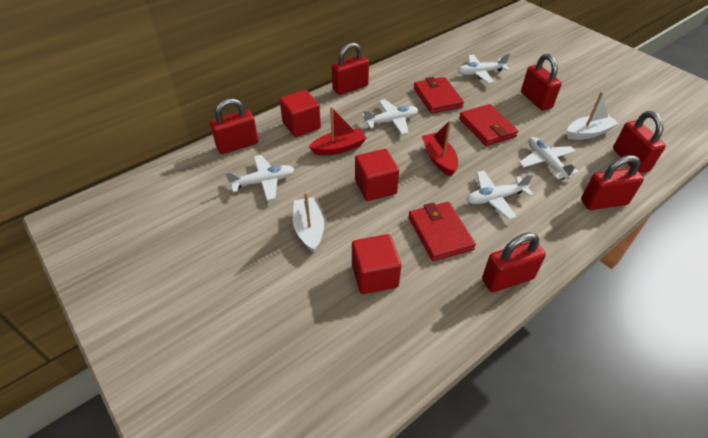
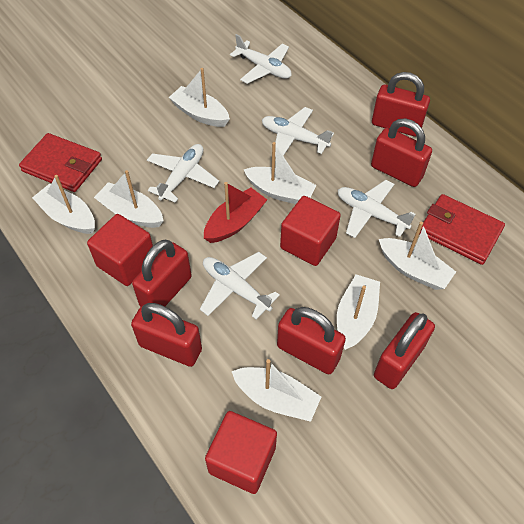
red boat: [309,107,367,155] [422,120,458,176] = 2 -> [204,182,267,243] = 1
red wallet: [408,202,476,261] [414,77,464,113] [459,104,518,146] = 3 -> [19,133,102,192] [419,194,505,265] = 2
white boat: [293,192,324,252] [567,92,619,140] = 2 -> [32,175,95,234] [94,170,164,228] [169,68,230,127] [231,359,321,422] [244,142,317,204] [337,274,380,350] [379,222,456,290] = 7

